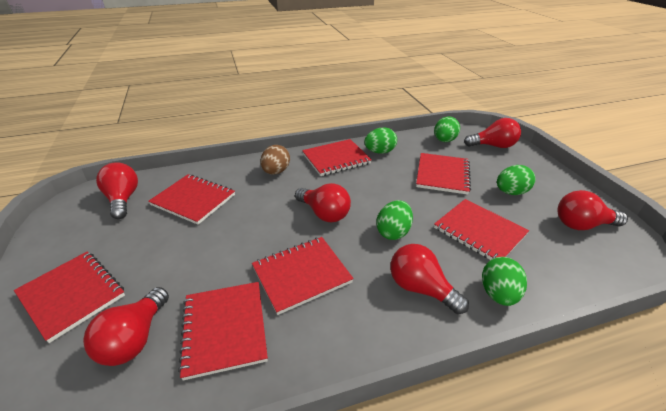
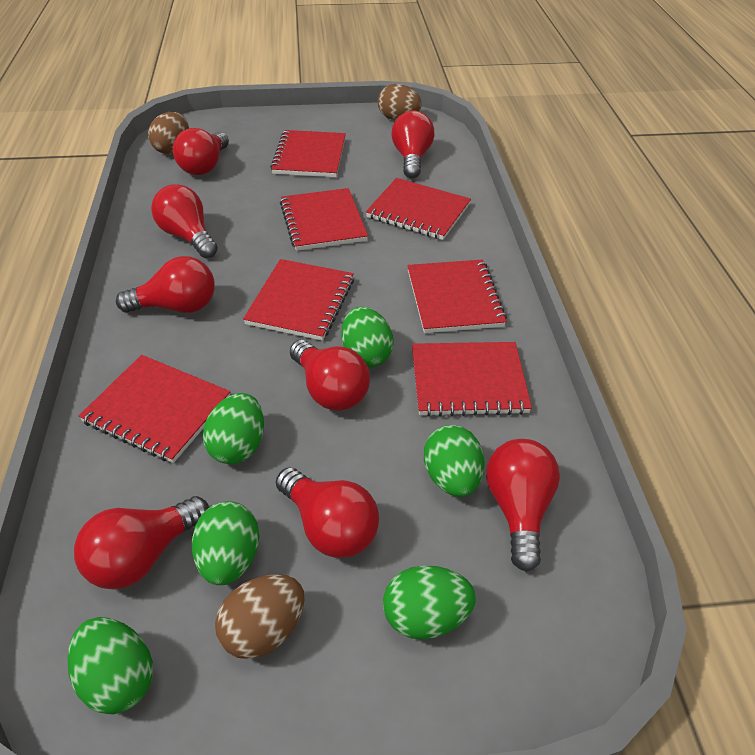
brown egg: [260,145,290,175] = 1 -> [148,112,189,154] [215,574,304,659] [378,84,422,120] = 3
green egg: [364,127,397,154] [376,200,413,240] [434,116,460,142] [482,257,527,306] [497,165,536,195] = 5 -> [67,617,153,714] [192,501,259,585] [203,393,264,464] [341,307,394,367] [383,565,476,639] [424,425,485,497] = 6
red light bulb: [83,287,169,366] [96,162,138,219] [295,183,351,222] [390,244,469,314] [464,118,521,148] [557,190,628,230] = 6 -> [74,496,209,589] [116,256,215,313] [151,184,218,258] [173,128,229,175] [276,467,379,558] [290,340,370,411] [391,110,434,178] [486,439,560,572] = 8

